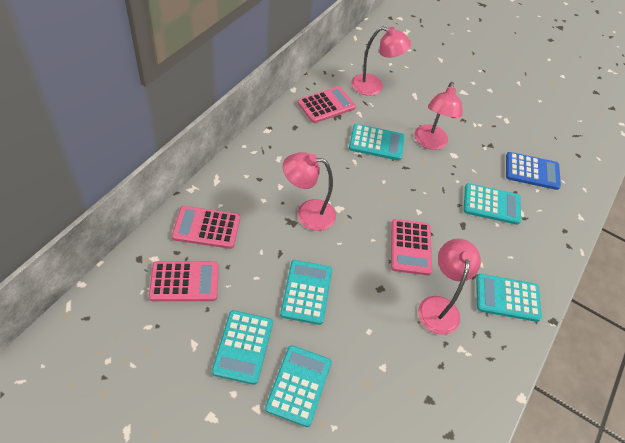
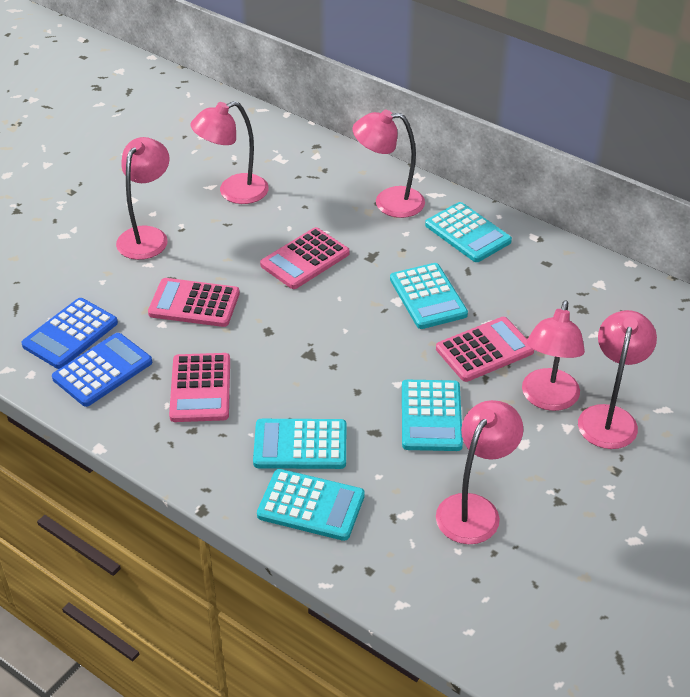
blue calculator: [506,152,561,190] = 1 -> [21,298,118,369] [52,333,152,407] = 2
pink lamp: [283,152,336,231] [351,26,411,96] [415,82,463,150] [418,239,481,335] = 4 -> [116,137,169,260] [190,101,269,204] [352,110,425,218] [436,400,524,544] [522,300,585,411] [578,310,657,449] = 6
turquoise calculator: [212,310,273,385] [265,345,332,427] [280,260,332,325] [349,124,405,161] [464,183,521,225] [476,274,542,322] = 6 -> [253,419,346,469] [257,469,365,541] [390,263,468,329] [402,380,463,451] [425,202,512,262] = 5

